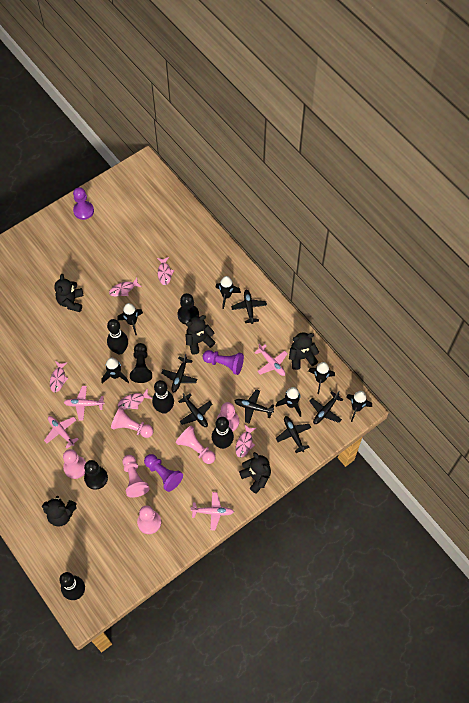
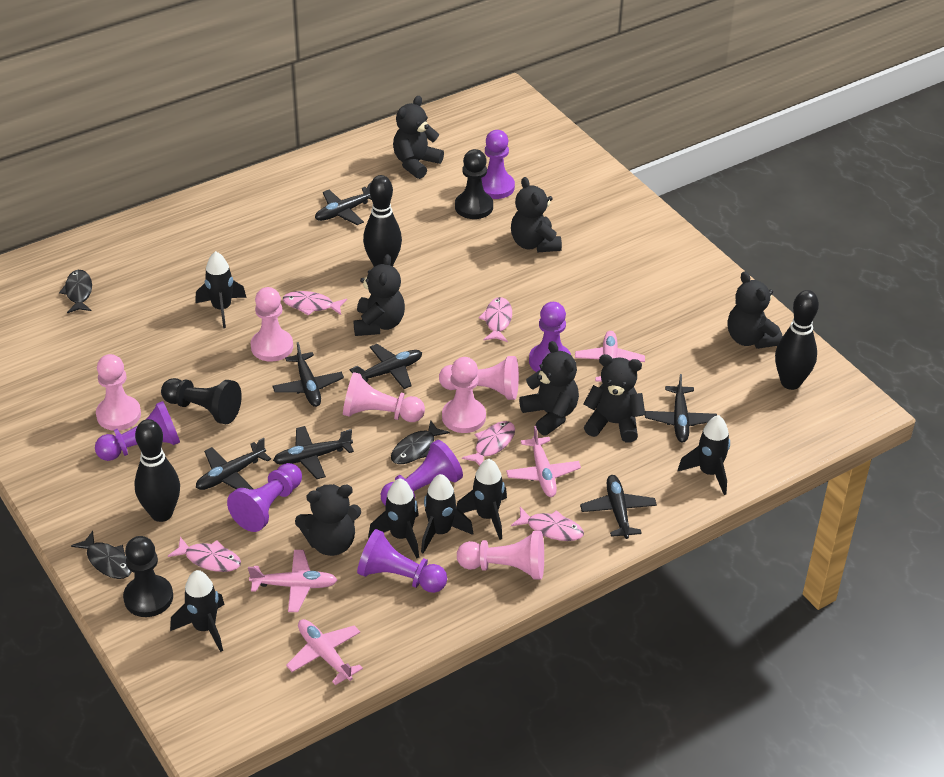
black bowling pin: [59,572,85,600] [107,319,128,354] [152,380,174,414] [212,417,234,449] = 4 -> [134,419,180,522] [363,175,402,267] [775,290,819,390] = 3
black fish: none = 0 -> [59,270,92,313] [71,531,132,579] [391,420,450,464] = 3
black plane: [162,354,197,393] [178,393,212,427] [231,290,267,324] [234,389,274,424] [276,416,311,453] [309,391,344,424] = 6 -> [196,438,271,490] [273,342,344,407] [273,426,354,479] [315,183,372,225] [350,344,422,389] [580,475,657,539] [645,374,717,443] = 7
black teddy bear: [42,496,77,526] [54,274,84,312] [185,315,215,355] [239,452,271,494] [289,332,319,370] = 5 -> [295,484,361,556] [354,254,405,336] [393,96,444,179] [511,177,562,252] [519,341,579,435] [584,354,645,443] [728,271,782,349] = 7
purple pawn: [73,187,94,220] [144,454,183,492] [203,350,244,375] = 3 -> [95,401,180,461] [227,463,302,532] [357,529,447,593] [381,440,463,506] [482,130,515,199] [529,302,571,372] = 6

